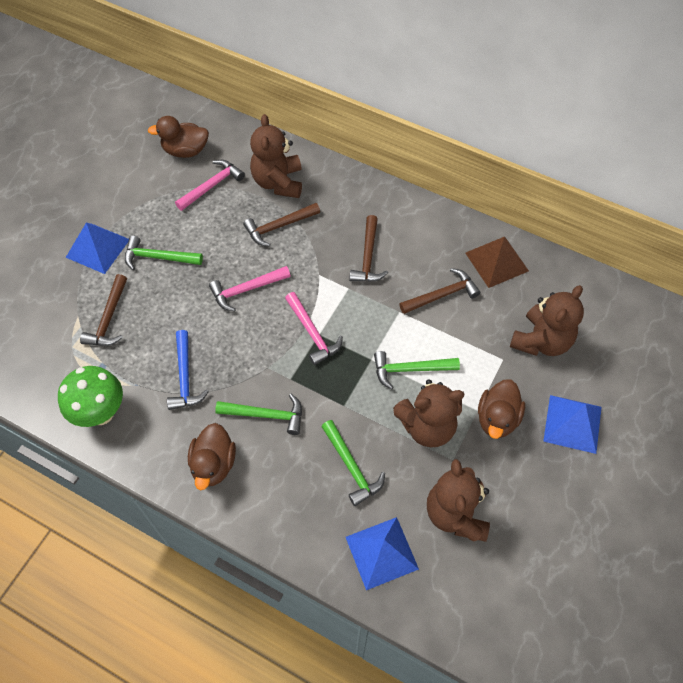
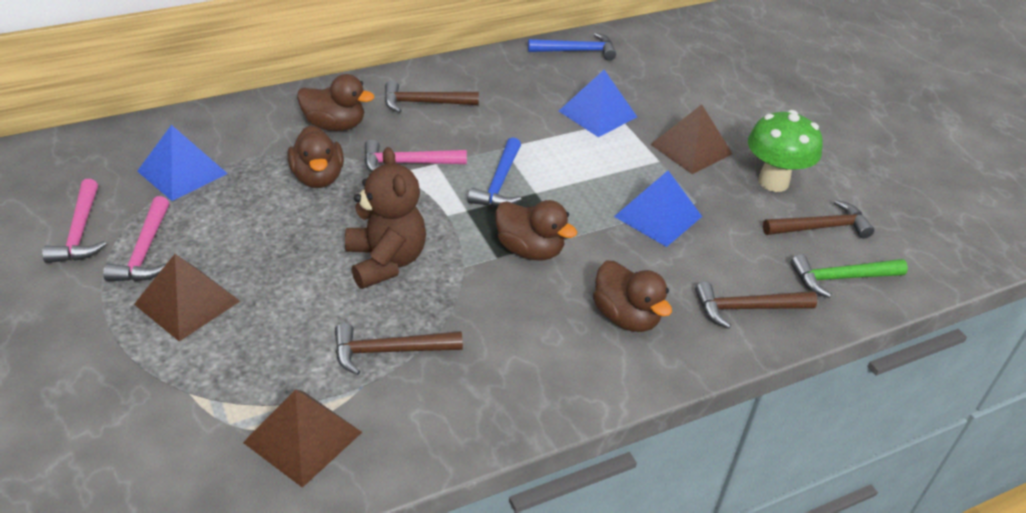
blue hammer: [167,330,209,410] = 1 -> [468,137,521,207] [528,33,616,61] = 2
brown duck: [148,116,209,158] [188,423,236,491] [478,379,525,439] = 3 -> [288,125,344,188] [297,74,374,131] [495,200,577,261] [593,261,672,332] = 4
brown pyramid: [465,236,529,288] = 1 -> [134,254,240,341] [243,389,362,488] [650,104,733,174] = 3
brown teddy bear: [250,114,302,198] [393,380,465,447] [427,459,490,542] [510,285,584,356] = 4 -> [345,147,426,289] = 1
green hammer: [125,235,203,270] [215,394,302,435] [321,420,385,506] [374,351,460,389] = 4 -> [790,254,908,298] = 1

